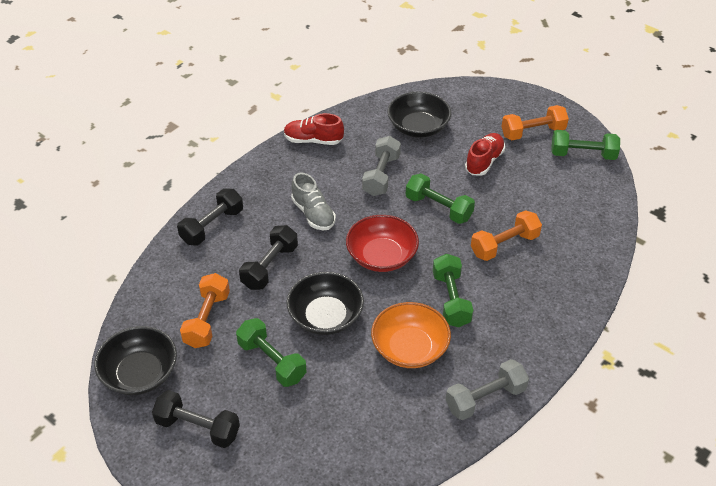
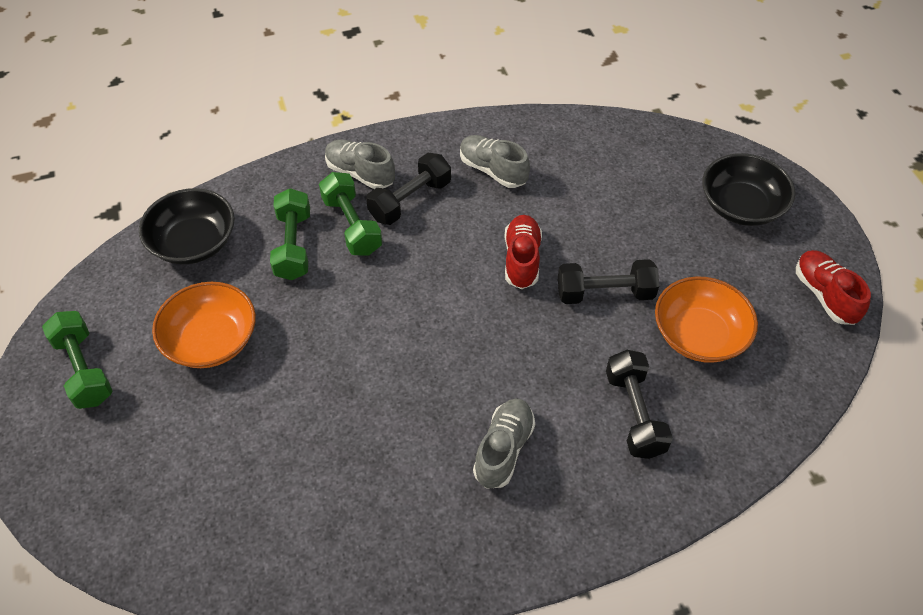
black bowl: [94,326,177,395] [286,272,364,335] [388,92,451,138] = 3 -> [139,188,235,264] [702,153,795,226] = 2
green dumbbell: [236,318,307,387] [406,174,475,224] [433,254,473,328] [551,130,620,160] = 4 -> [42,311,113,409] [270,188,310,280] [319,172,382,256] = 3
grey dumbbell: [362,136,401,196] [445,359,529,420] = 2 -> none = 0
grey shoe: [291,172,336,230] = 1 -> [325,140,395,189] [460,135,530,188] [473,398,535,489] = 3
orange bowl: [371,302,451,368] = 1 -> [152,282,256,368] [655,276,758,363] = 2
orange dumbbell: [180,273,230,348] [471,210,542,261] [501,105,569,140] = 3 -> none = 0
red bowl: [346,215,419,272] = 1 -> none = 0

